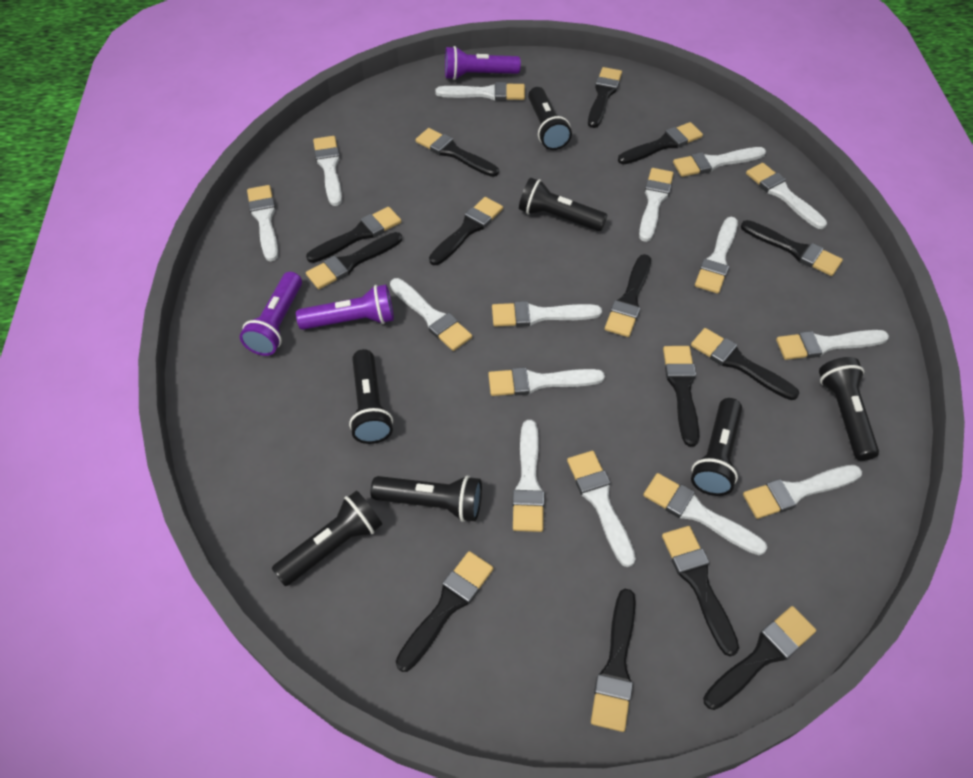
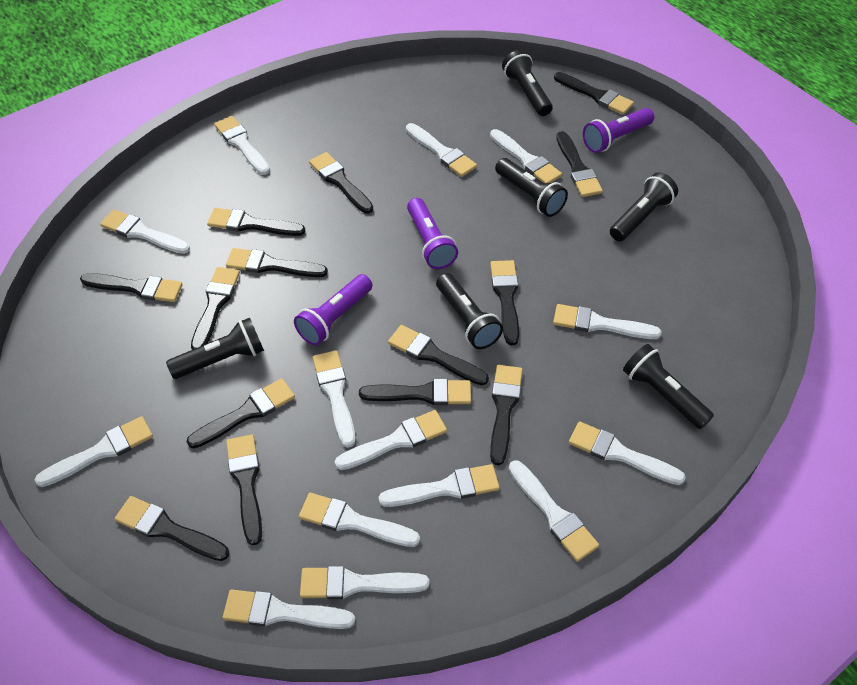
black flashlight: [272,490,382,586] [349,349,393,444] [370,475,482,522] [519,178,608,231] [528,87,572,150] [691,398,742,496] [819,357,879,461] = 7 -> [166,318,264,379] [436,273,503,349] [495,158,568,217] [502,50,553,116] [610,172,678,241] [623,344,714,429] = 6
white brush: [247,185,278,261] [313,136,342,206] [390,278,472,351] [435,82,525,101] [488,367,605,396] [492,301,602,327] [513,420,544,532] [567,451,636,567] [639,168,674,242] [643,473,767,555] [673,147,766,177] [695,217,738,294] [743,465,862,519] [746,163,827,229] [776,330,889,360] = 15 -> [35,416,153,487] [100,210,190,254] [214,116,270,175] [223,589,355,629] [299,493,420,547] [300,566,429,599] [313,350,355,448] [335,410,447,470] [379,464,500,507] [406,123,477,177] [490,129,562,183] [509,460,599,562] [553,304,662,339] [569,422,686,485] = 14

